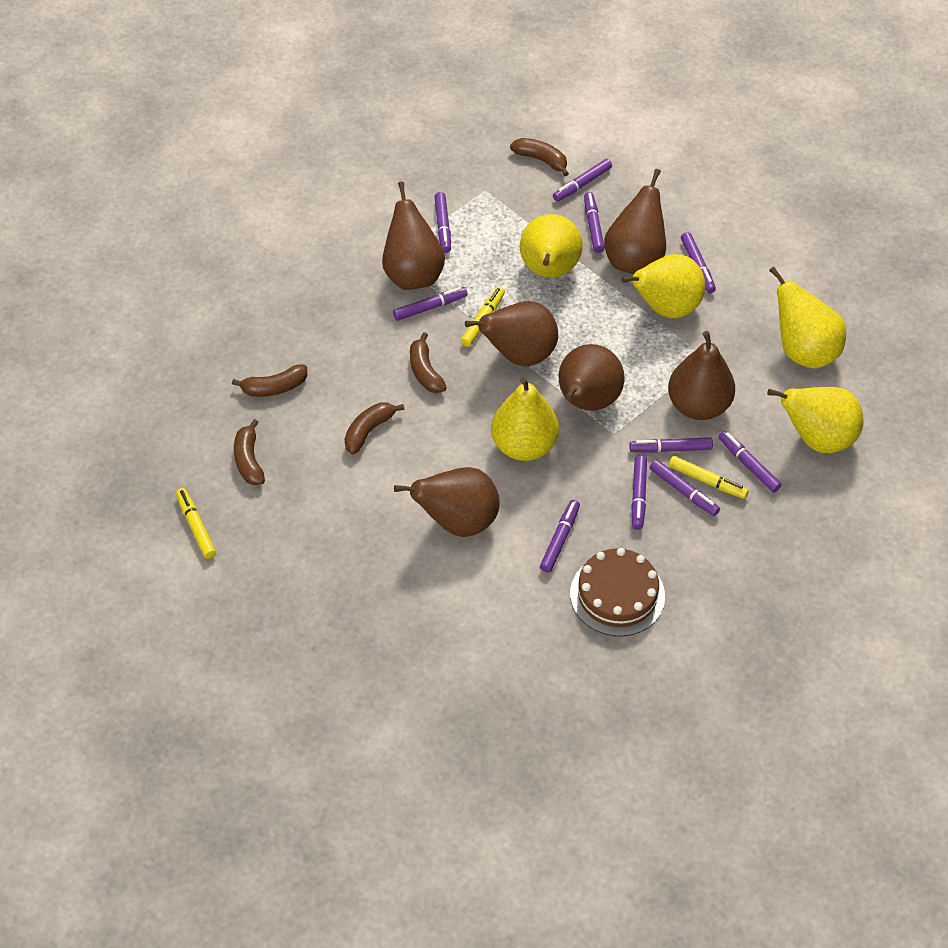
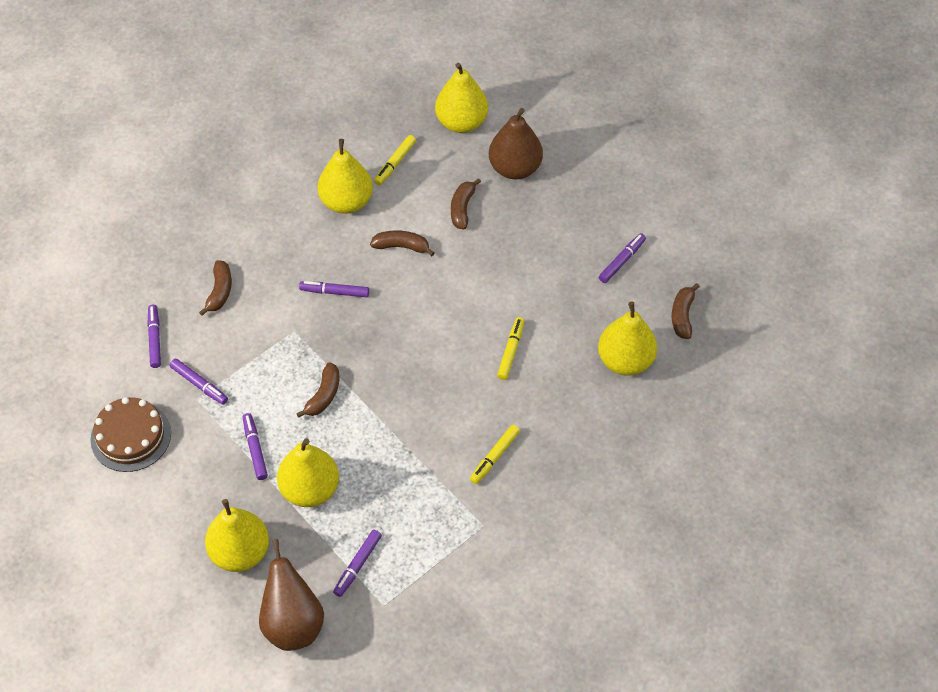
brown pear: [382,182,445,290] [394,467,500,537] [465,301,558,366] [558,344,625,411] [604,169,666,274] [668,331,735,420] = 6 -> [259,539,324,651] [489,108,543,179] = 2
purple marker: [393,287,468,321] [434,192,451,253] [540,500,580,573] [553,159,612,202] [584,192,605,253] [629,437,713,453] [631,455,647,530] [649,459,720,516] [681,232,716,293] [719,431,782,493] = 10 -> [147,305,161,368] [170,359,228,405] [243,413,268,480] [299,281,369,297] [333,530,382,597] [599,233,646,283] = 6

